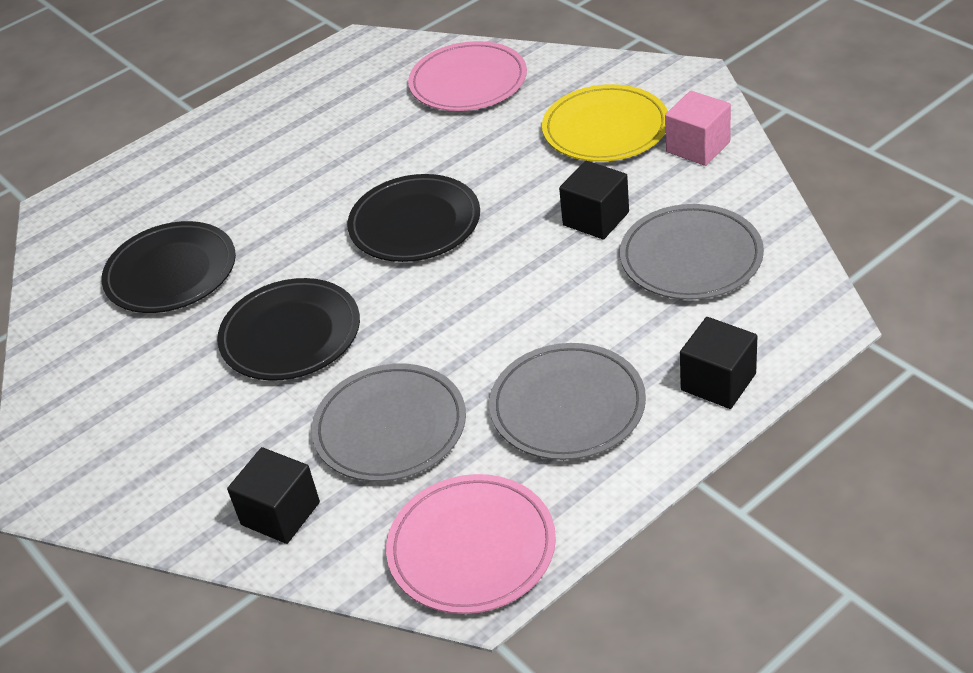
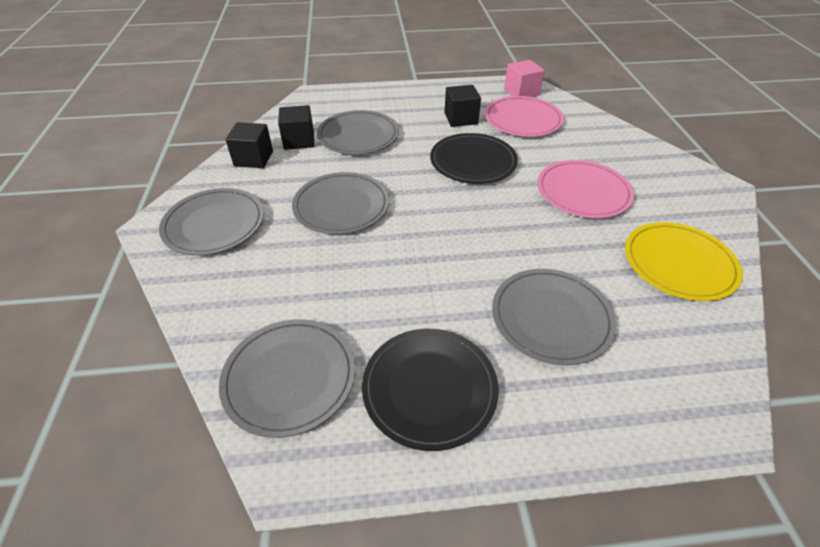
black plate: [102,221,236,313] [217,278,360,381] [347,174,480,262] = 3 -> [362,329,499,451] [430,133,518,184] = 2
grey plate: [311,364,466,482] [489,343,646,460] [620,204,764,300] = 3 -> [159,188,264,255] [219,319,355,438] [292,172,389,234] [317,110,399,155] [492,269,616,365] = 5

